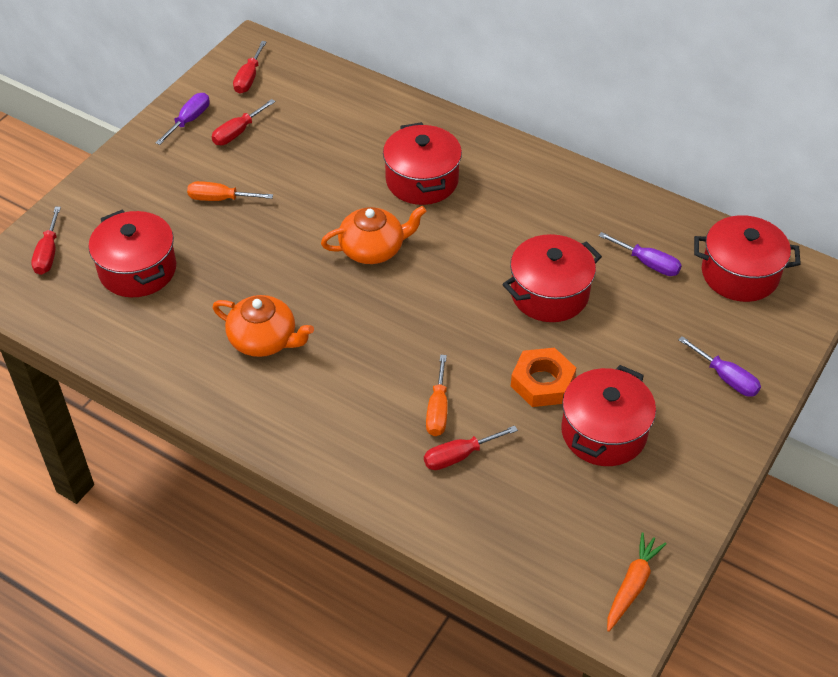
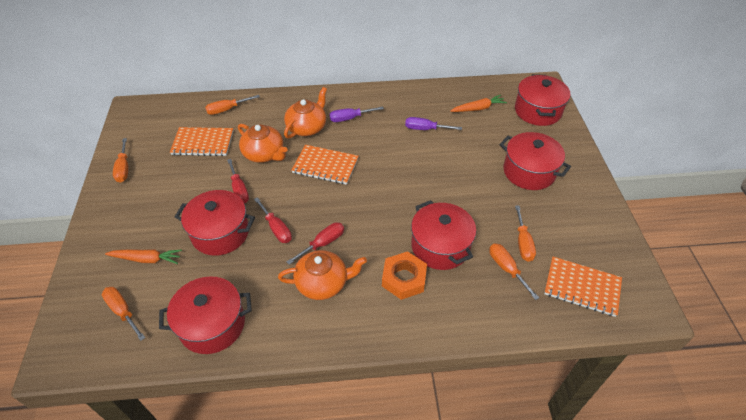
orange carrot: [607,532,667,632] = 1 -> [105,249,182,264] [450,95,507,112] = 2
orange notebook: none = 0 -> [170,127,233,156] [292,145,359,185] [544,257,622,317] = 3
orange screwdriver: [187,181,273,201] [426,355,448,436] = 2 -> [102,287,145,341] [113,138,128,183] [205,95,260,115] [489,243,539,300] [515,206,536,262] = 5
orange teapot: [213,295,314,357] [321,206,426,264] = 2 -> [238,124,287,163] [278,250,367,300] [284,87,327,138] = 3
purple screwdriver: [156,93,209,145] [598,232,682,276] [678,336,761,397] = 3 -> [329,106,384,122] [405,117,462,130] = 2
red screwdriver: [31,207,61,275] [212,99,276,145] [233,41,266,94] [424,426,518,470] = 4 -> [227,159,249,204] [254,197,292,243] [286,222,344,265] = 3

